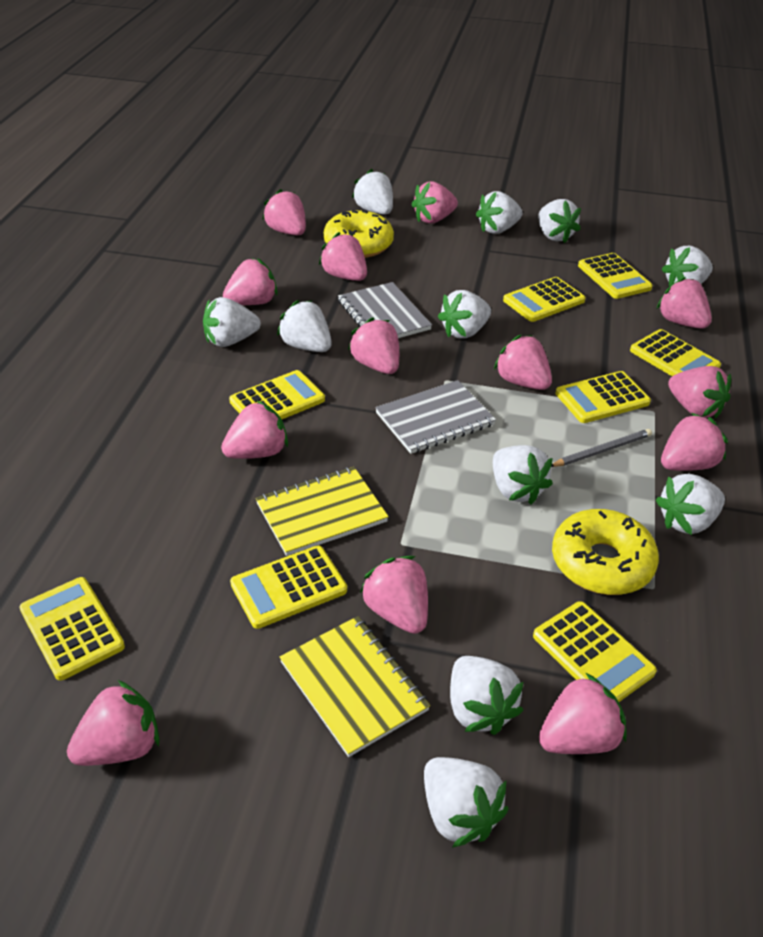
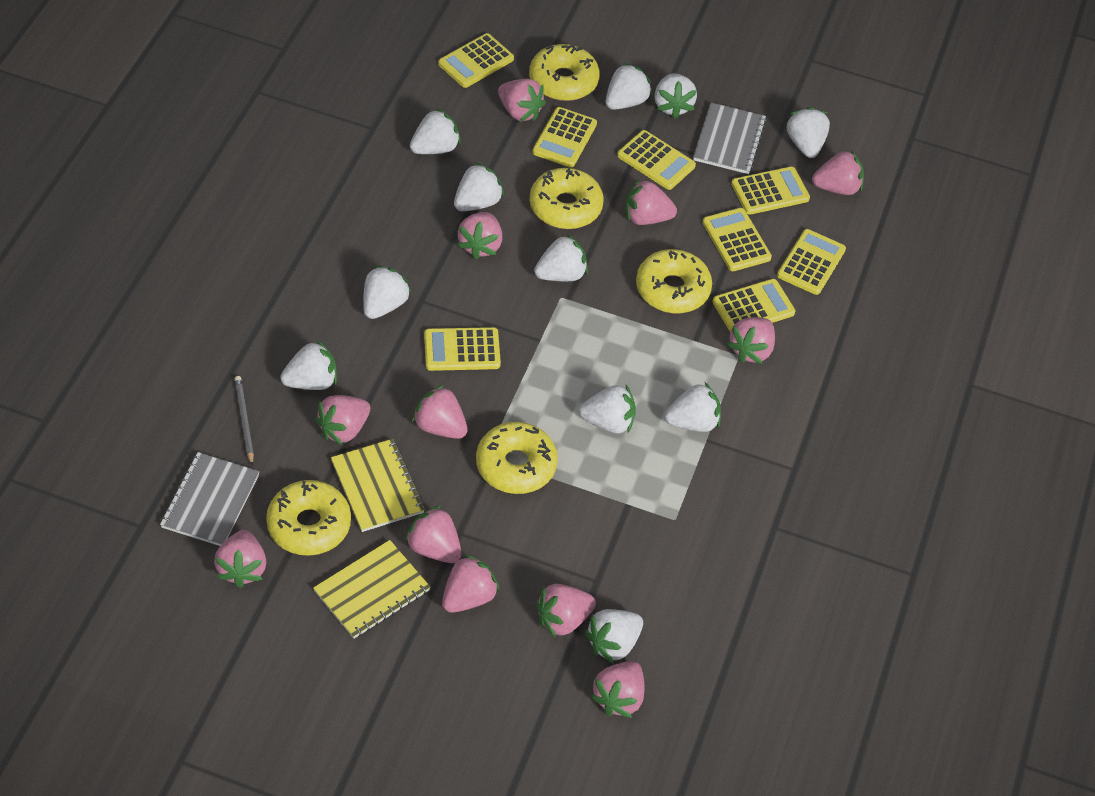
pink strawberry: [67,680,159,766] [221,401,288,459] [223,258,278,305] [262,189,306,235] [319,232,367,281] [348,317,399,374] [360,556,428,634] [411,181,458,224] [494,335,552,390] [539,673,627,754] [657,277,712,329] [661,413,728,471] [668,366,731,419] = 13 -> [214,530,267,588] [315,395,370,445] [405,506,462,563] [412,384,468,439] [442,554,500,613] [457,212,502,260] [498,79,546,122] [536,584,596,638] [590,661,645,718] [625,179,677,225] [727,317,775,364] [812,150,864,195] = 12
yellow donut: [323,210,394,258] [552,509,659,595] = 2 -> [266,480,351,556] [476,422,558,494] [529,44,600,101] [530,167,604,229] [636,249,712,313] = 5

